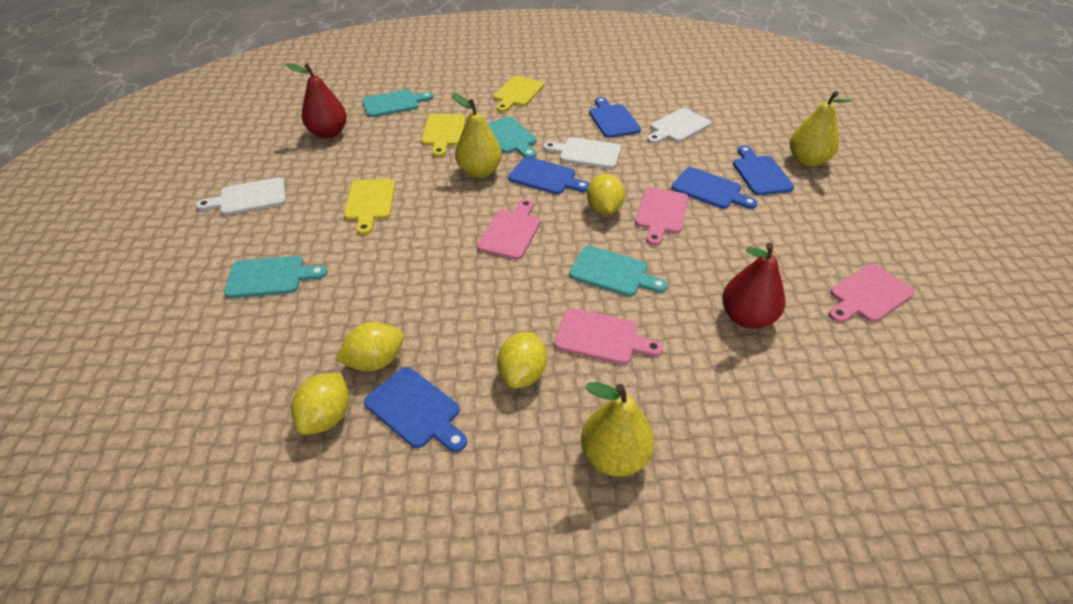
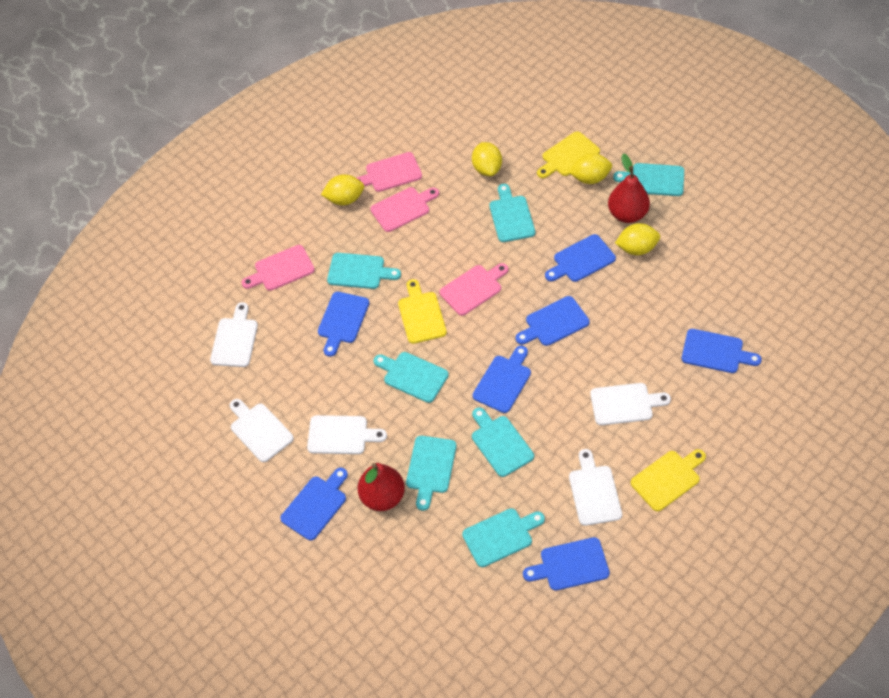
blue cutting board: [364,367,467,452] [508,157,589,195] [589,97,641,138] [671,167,758,209] [733,146,794,195] = 5 -> [280,468,348,540] [318,292,369,357] [473,346,531,413] [516,296,590,346] [523,537,610,591] [545,234,616,282] [682,329,762,373] = 7
turquoise cutting board: [224,256,327,298] [362,89,434,117] [487,117,537,158] [569,246,668,297] = 4 -> [327,253,401,289] [374,352,449,403] [406,436,456,511] [462,508,545,567] [472,407,534,477] [489,184,535,242] [613,163,684,196] = 7
white cutting board: [196,177,286,215] [543,137,621,169] [647,108,711,144] = 3 -> [210,302,258,367] [230,399,294,462] [307,415,387,454] [569,449,622,526] [590,383,671,425] = 5
yellow pear: [452,93,502,178] [581,382,654,477] [790,91,851,167] = 3 -> none = 0

